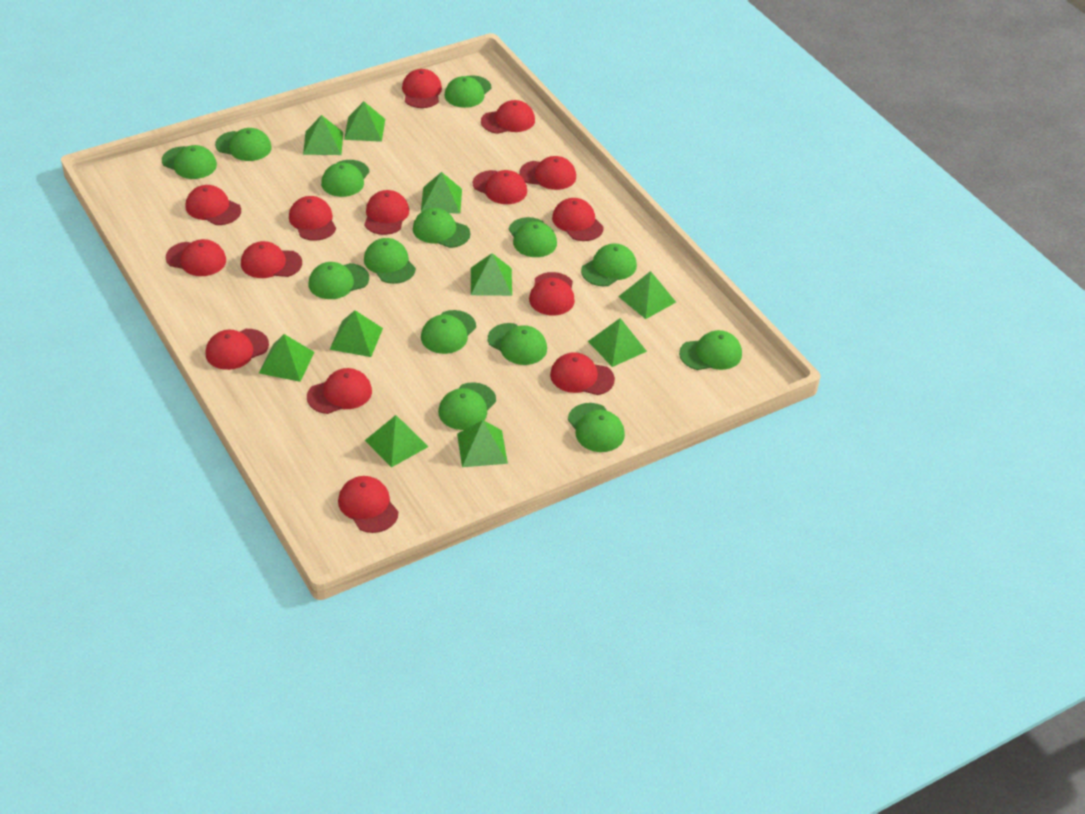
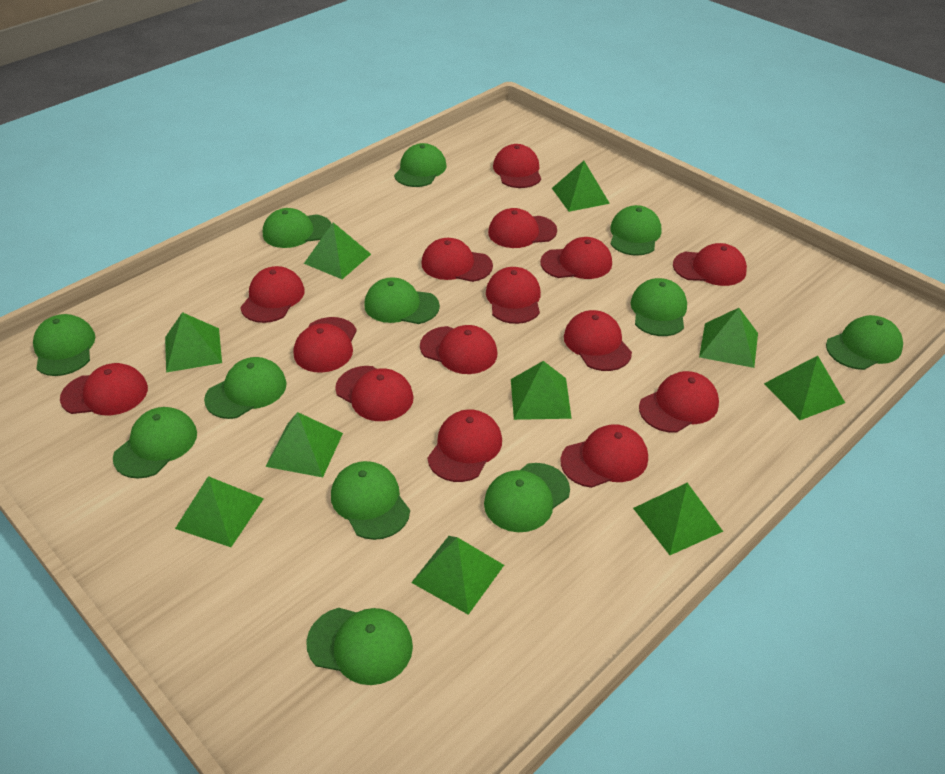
green cap: [162,145,217,179] [215,128,272,161] [308,262,369,299] [321,160,370,197] [364,238,416,284] [413,208,470,248] [421,310,476,354] [438,382,496,430] [444,75,491,108] [488,323,547,365] [509,217,557,257] [568,403,625,452] [581,243,637,286] [679,330,742,370] = 14 -> [33,314,95,376] [113,407,197,479] [204,357,287,419] [263,208,332,248] [306,608,413,685] [331,461,410,540] [364,277,440,324] [394,143,447,187] [484,463,570,532] [610,205,661,256] [631,278,687,336] [826,315,903,370] = 12

